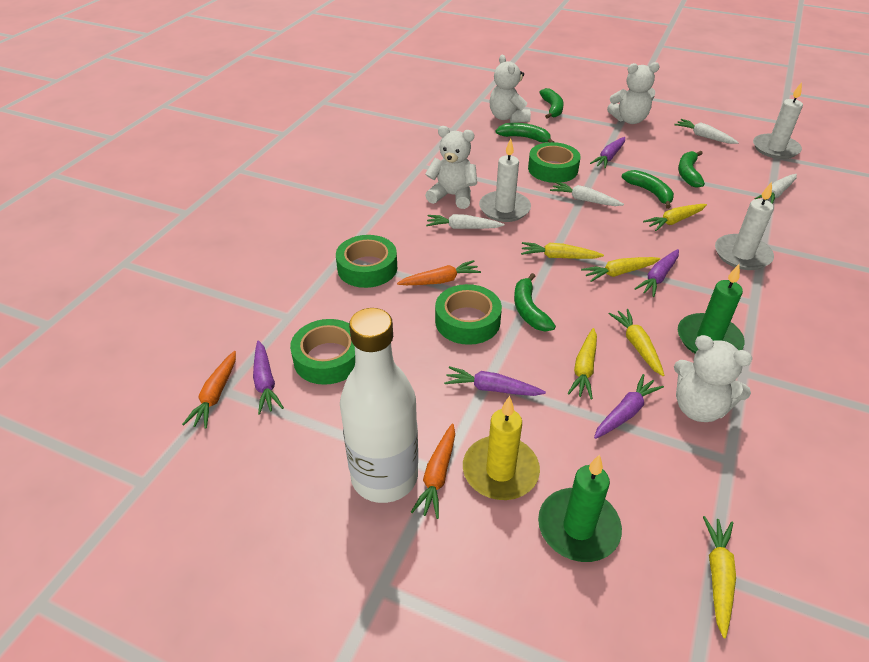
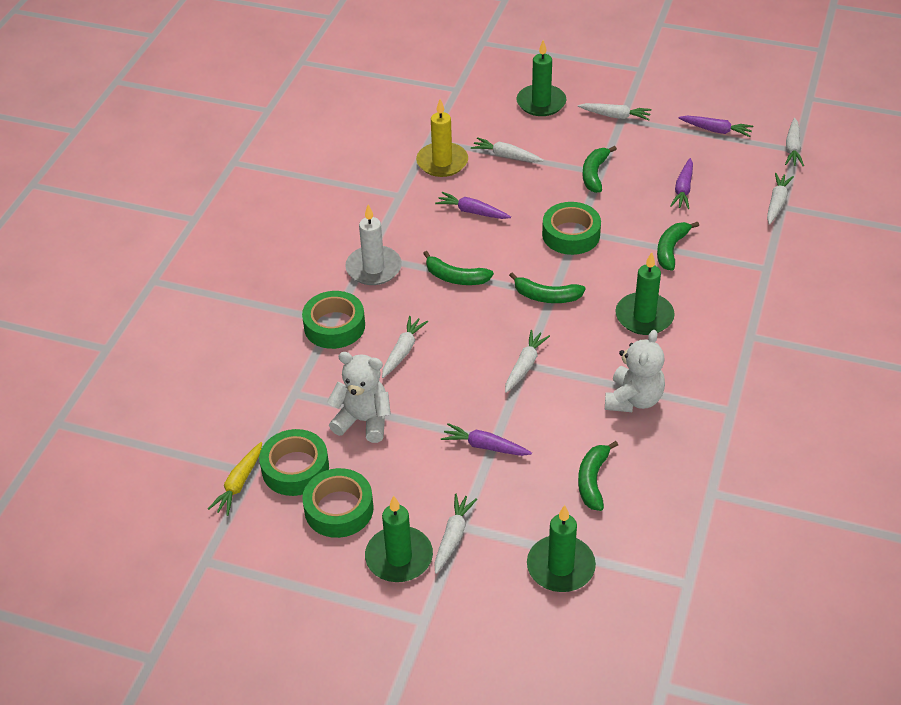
green candle: [538,455,622,562] [678,264,745,353] = 2 -> [365,496,433,582] [517,40,566,116] [527,505,596,592] [615,252,675,335] = 4
orange carrot: [182,351,236,429] [397,260,481,285] [411,424,455,519] = 3 -> none = 0
purple carrot: [253,340,284,414] [444,366,546,396] [590,137,625,168] [594,374,664,439] [634,249,679,297] = 5 -> [435,192,511,219] [441,423,532,456] [670,158,693,209] [679,116,754,137] = 4
white bottle: [340,308,418,503] = 1 -> none = 0
white candle: [479,138,531,222] [715,182,774,270] [753,82,803,159] = 3 -> [345,204,402,285] = 1
white carrot: [426,214,504,229] [550,182,624,206] [674,119,739,144] [755,174,797,204] = 4 -> [382,316,428,378] [434,493,477,574] [471,137,544,162] [505,330,550,393] [578,103,652,120] [767,173,794,225] [785,118,804,166] = 7
white teddy bear: [425,126,477,209] [490,55,531,123] [607,62,660,124] [674,335,753,422] = 4 -> [327,352,391,443] [605,330,665,412] = 2
yellow carrot: [521,242,604,259] [568,328,597,399] [581,257,660,282] [609,309,665,376] [643,204,707,231] [703,516,736,638] = 6 -> [208,442,262,516] = 1

